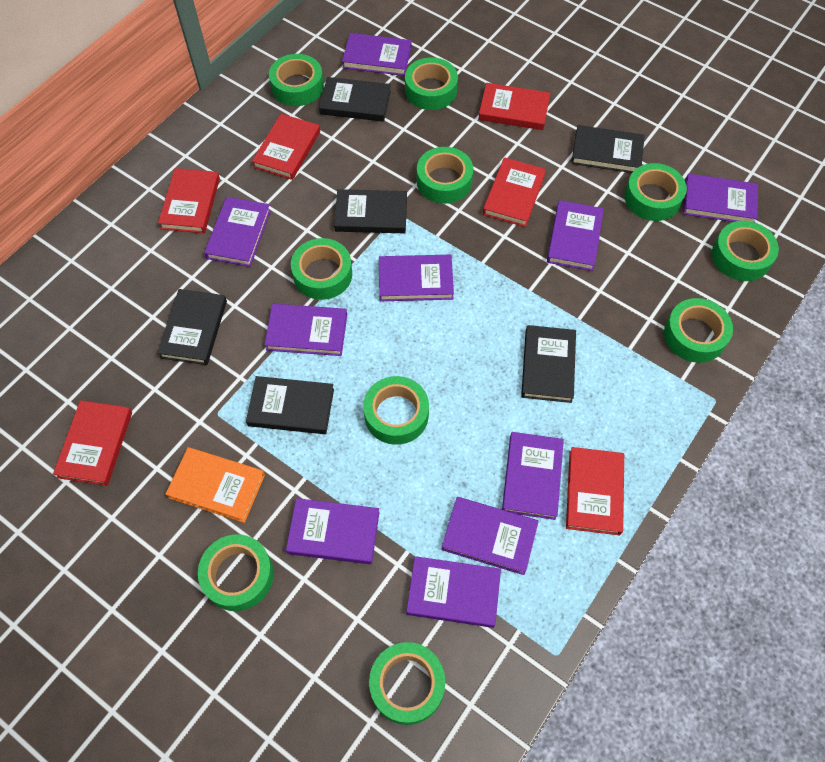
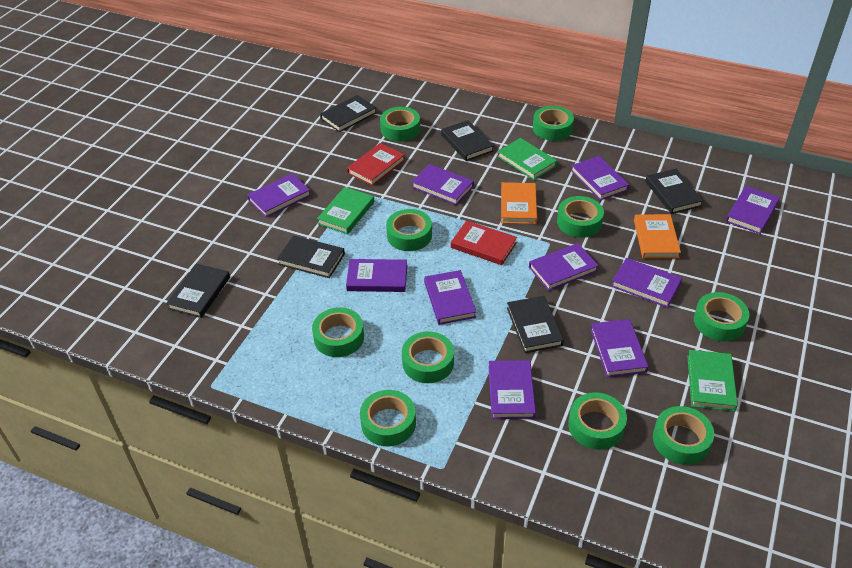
green book: none = 0 -> [317,187,375,234] [497,138,557,180] [687,350,738,411] = 3
orange book: [165,447,265,523] = 1 -> [501,182,537,224] [634,214,681,259] = 2
red book: [53,400,132,486] [158,168,220,233] [252,114,320,180] [479,83,550,130] [483,157,546,227] [566,447,624,535] = 6 -> [347,143,405,186] [451,220,517,265] = 2

